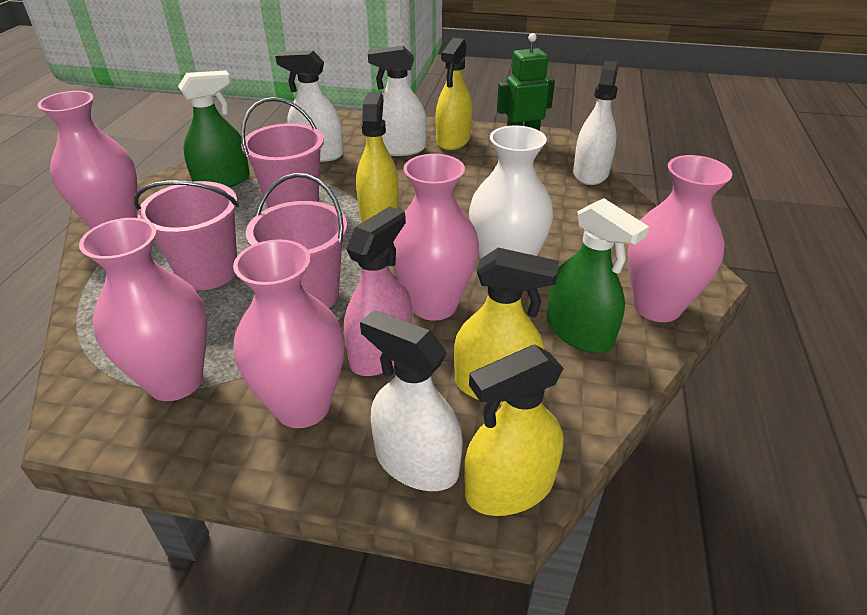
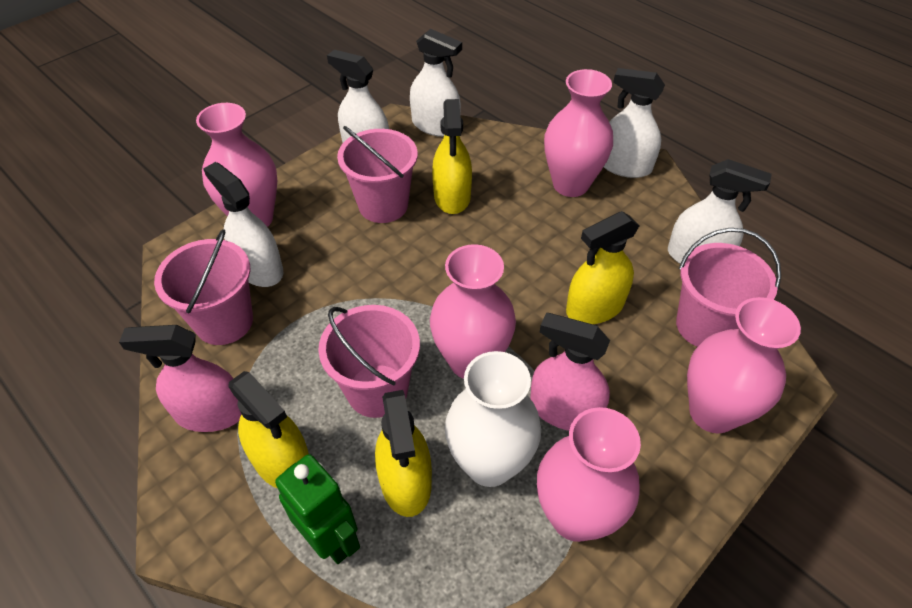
green spray bottle: [178,70,250,188] [547,198,649,353] = 2 -> none = 0
pink bucket: [134,180,239,290] [241,97,324,208] [246,173,347,308] = 3 -> [154,229,253,345] [318,305,420,418] [337,126,418,223] [676,228,781,347] = 4
pink spray bottle: [344,206,412,376] = 1 -> [119,325,241,432] [530,313,610,431] = 2
white spray bottle: [276,51,343,162] [360,310,463,491] [368,46,427,156] [573,61,619,185] = 4 -> [203,162,283,287] [327,50,389,143] [410,29,462,137] [604,68,665,178] [668,159,771,264] = 5

